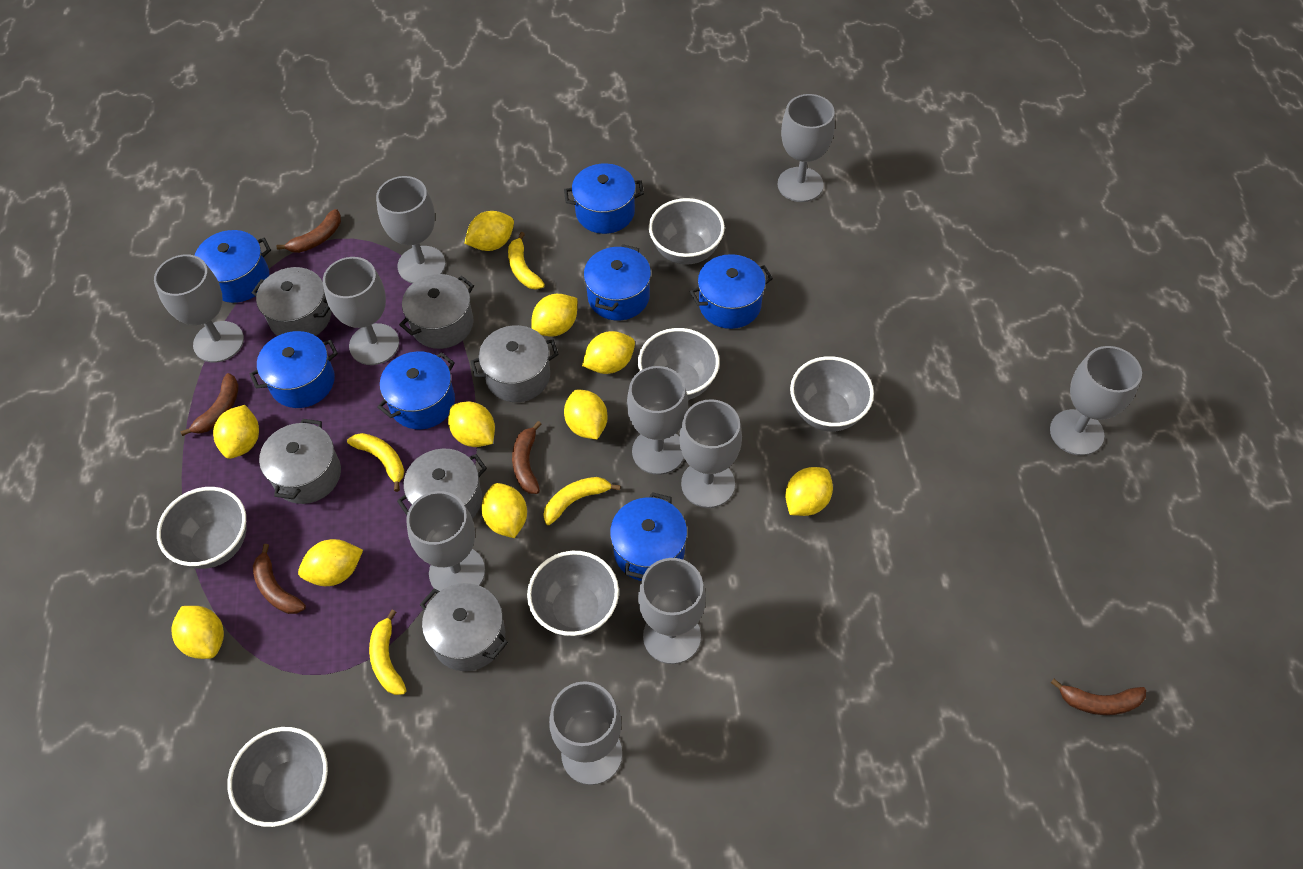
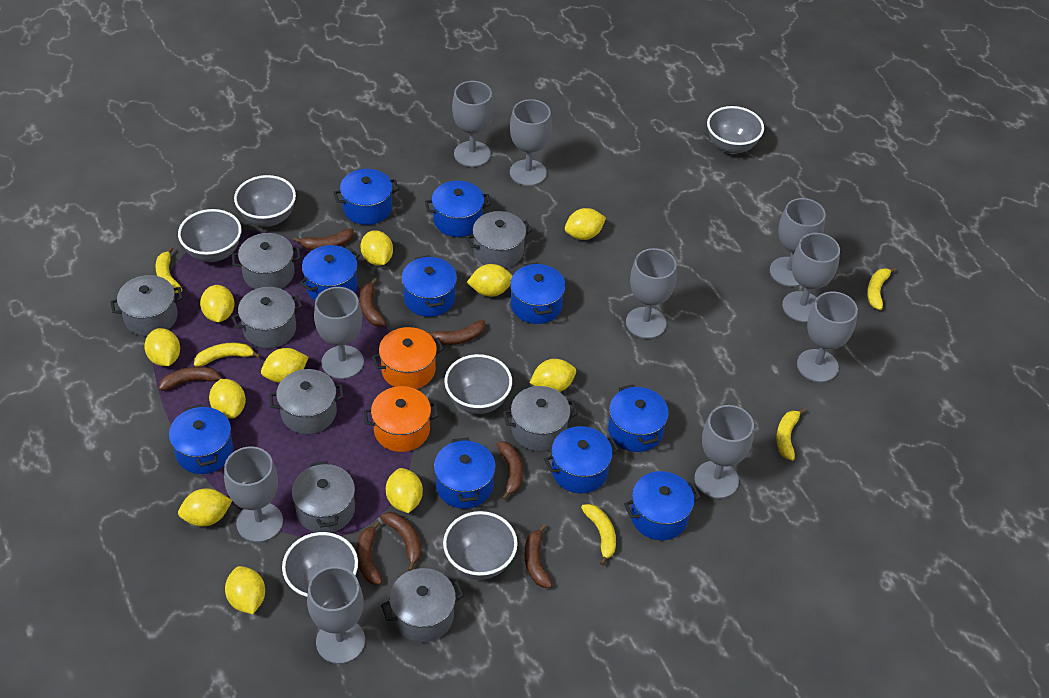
blue pot: [195,230,271,303] [250,331,338,408] [378,351,455,429] [564,163,644,234] [584,244,651,320] [610,492,687,581] [690,254,773,329] = 7 -> [169,404,233,474] [300,245,360,300] [333,169,399,225] [401,255,457,317] [425,181,491,237] [434,438,496,509] [510,262,566,324] [544,426,619,494] [608,384,669,452] [624,471,701,540] = 10
brown banana: [180,373,239,436] [253,544,306,614] [276,209,341,253] [512,421,541,494] [1051,679,1146,715] = 5 -> [159,366,225,391] [293,228,354,250] [356,520,382,584] [360,278,386,327] [381,512,421,571] [425,320,485,345] [497,442,523,500] [524,524,552,588] = 8
grey pot: [252,267,331,336] [259,419,341,504] [397,448,487,519] [399,274,474,349] [420,583,508,671] [470,325,559,402] = 6 -> [110,275,183,336] [231,287,303,348] [232,233,301,290] [269,369,344,434] [292,461,355,533] [381,568,464,642] [466,211,532,268] [503,386,578,451] = 8
orange pot: none = 0 -> [364,386,439,452] [372,327,444,389] = 2
yellow banana: [347,433,404,492] [369,610,406,695] [508,232,545,290] [543,477,621,525] = 4 -> [156,247,183,293] [194,343,261,367] [581,504,616,565] [776,408,806,461] [867,267,897,310] = 5
yellow lemon: [171,606,224,659] [213,405,259,459] [298,539,363,586] [448,401,495,447] [464,211,514,251] [481,483,527,538] [531,294,577,337] [564,389,608,439] [582,331,635,374] [785,467,833,516] = 10 -> [144,328,180,366] [178,489,232,527] [200,285,235,322] [209,379,246,419] [225,566,265,614] [261,348,309,383] [360,230,393,266] [386,468,423,513] [467,264,512,297] [529,359,576,392] [565,208,606,240] = 11

